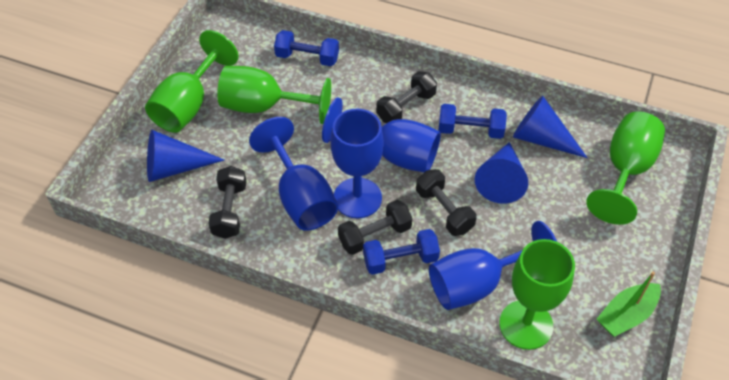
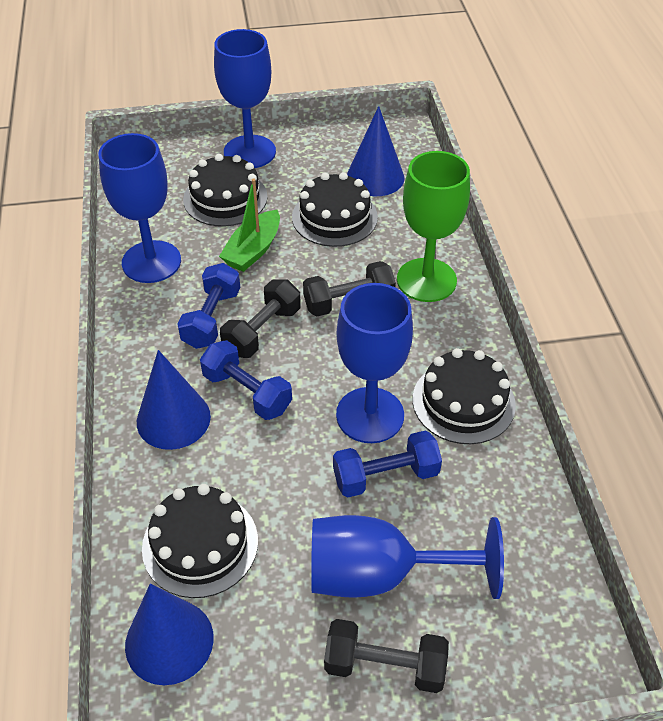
black cake: none = 0 -> [142,484,258,598] [183,154,267,227] [292,172,378,247] [413,348,516,444] = 4
black dumbbell: [208,166,247,239] [338,200,412,255] [376,71,437,123] [416,169,476,236] = 4 -> [220,280,301,358] [303,261,396,316] [324,619,449,693] = 3
green goblet: [145,30,239,133] [217,66,331,124] [499,239,575,350] [586,112,665,225] = 4 -> [397,151,470,302] = 1

